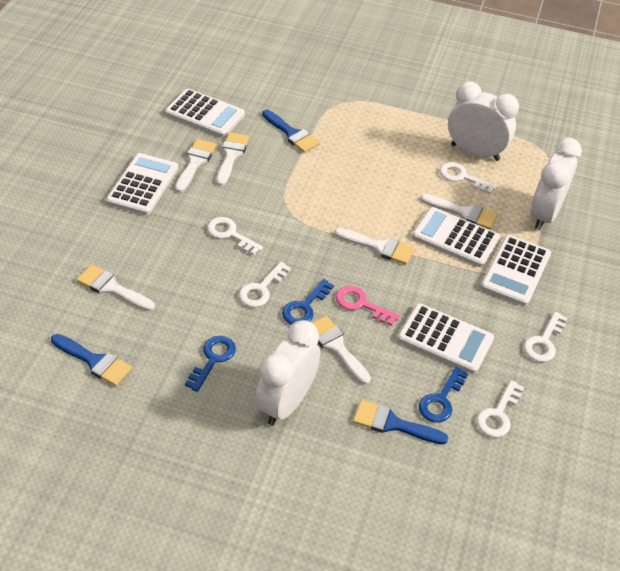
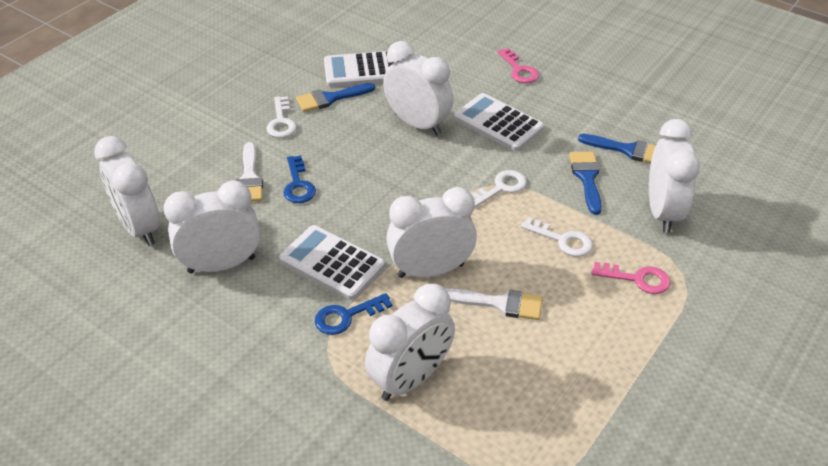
blue key: [185,336,236,392] [282,279,334,325] [419,367,468,422] = 3 -> [283,156,316,203] [315,293,392,335] = 2
pink key: [336,286,399,326] = 1 -> [497,48,539,83] [591,262,671,294] = 2
white brush: [76,264,155,311] [175,139,217,193] [216,132,249,186] [312,316,371,385] [334,228,414,265] [420,194,498,230] = 6 -> [235,142,263,202] [445,288,543,320] = 2
white calculator: [106,153,179,215] [165,89,245,137] [397,303,494,374] [412,207,500,267] [480,235,551,306] = 5 -> [279,225,385,300] [324,51,396,87] [454,93,544,151] = 3
white clock: [255,320,320,426] [448,82,519,161] [530,138,582,231] = 3 -> [94,136,160,246] [163,180,260,273] [365,284,455,401] [383,41,453,136] [386,187,477,278] [649,119,700,233] = 6
white key: [207,217,263,255] [239,262,291,307] [440,162,497,194] [477,380,524,437] [524,312,568,362] = 5 -> [267,96,297,138] [471,170,527,207] [521,217,593,257] = 3

